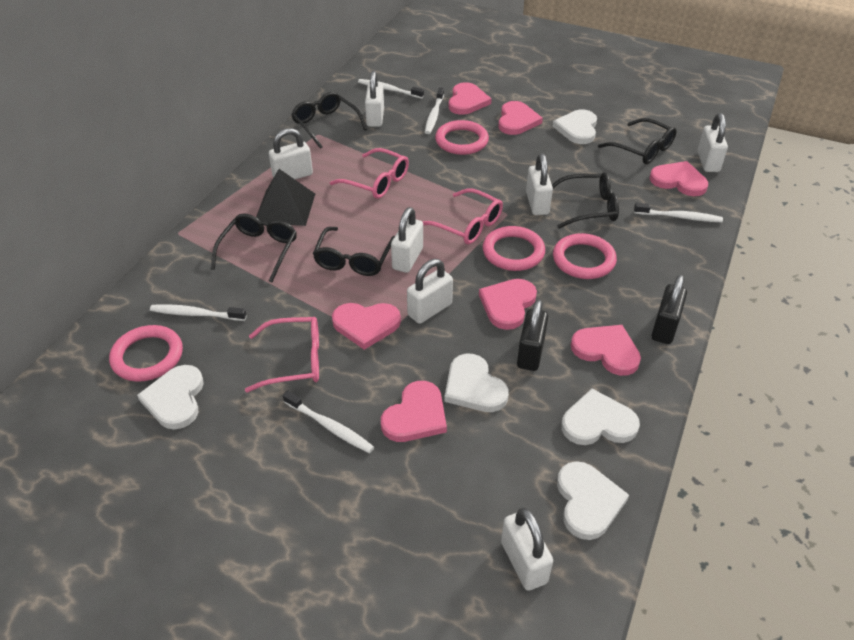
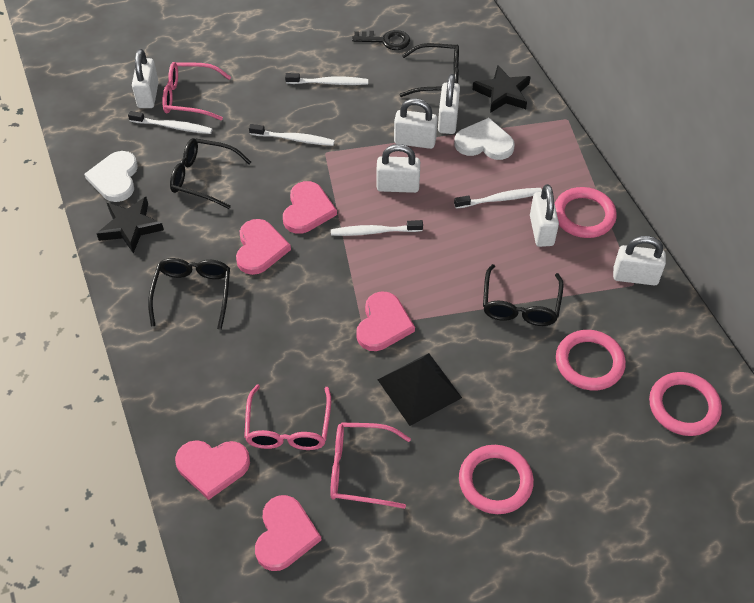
black glasses: [211,213,297,282] [291,92,367,149] [313,227,395,276] [552,172,619,229] [598,118,677,164] = 5 -> [148,258,230,330] [170,138,251,209] [400,43,459,97] [483,264,564,326] = 4
black key: none = 0 -> [352,30,410,50] = 1
black padlock: [517,300,548,371] [651,275,687,344] = 2 -> none = 0
black star: none = 0 -> [96,197,164,254] [472,65,531,113] = 2
pink heart: [332,303,401,350] [381,381,447,442] [449,82,492,115] [479,279,537,330] [498,101,543,135] [571,325,641,376] [649,161,708,196] = 7 -> [175,440,250,500] [236,219,291,275] [255,495,321,571] [283,181,337,234] [356,291,415,351] = 5
white heart: [137,365,204,429] [444,354,509,412] [553,109,597,144] [557,461,629,540] [561,389,640,445] = 5 -> [84,151,138,202] [454,118,515,160] = 2
white padlock: [269,128,313,179] [365,71,384,127] [391,207,423,273] [407,259,453,324] [501,508,553,591] [526,154,553,215] [697,113,728,172] = 7 -> [132,49,159,108] [377,144,420,193] [394,98,438,149] [438,74,460,134] [530,184,559,247] [613,236,666,285] = 6

